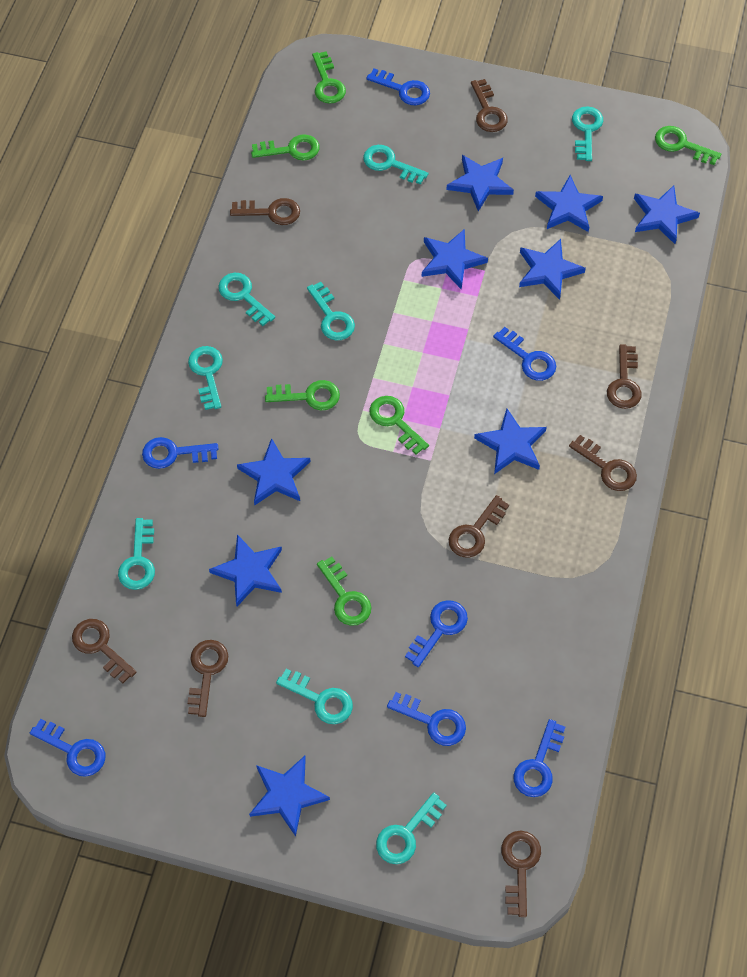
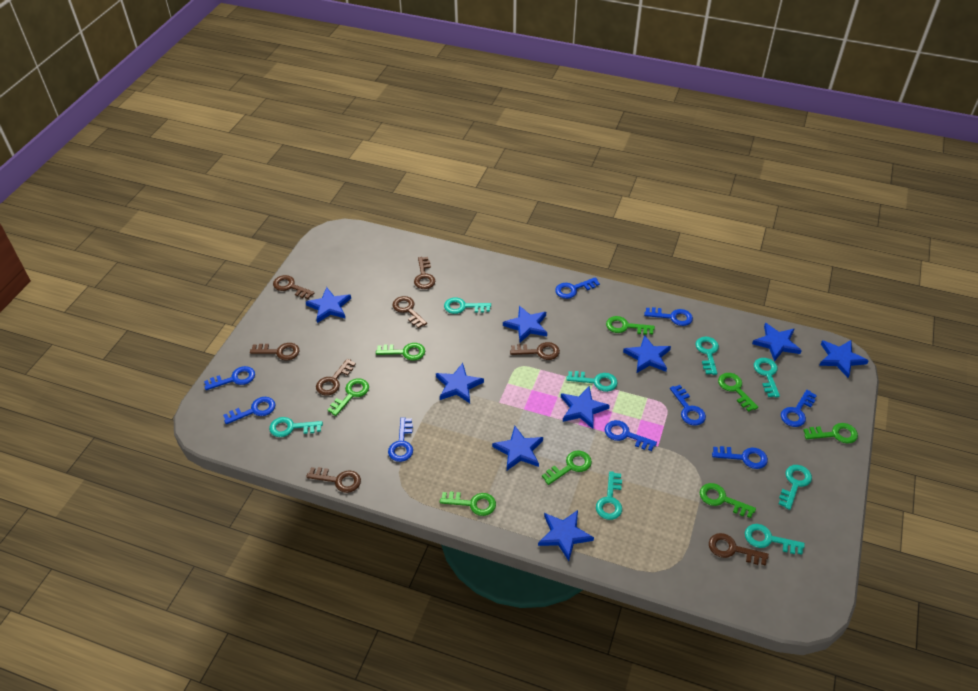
blue key: [30,719,105,777] [142,437,218,469] [366,68,430,105] [387,692,466,746] [405,600,468,667] [493,327,556,381] [513,719,565,797] = 7 -> [204,366,255,390] [223,397,275,424] [388,417,413,462] [555,277,600,299] [605,420,657,451] [644,307,693,326] [670,385,706,426] [712,446,768,469] [781,390,817,427] = 9
green key: [251,134,320,161] [265,380,340,410] [312,51,346,104] [317,556,371,626] [369,396,429,455] [655,126,721,165] = 6 -> [328,378,369,416] [376,343,425,361] [440,491,496,516] [542,451,592,485] [606,316,655,335] [700,483,756,518] [718,373,758,412] [803,423,858,444] = 8

